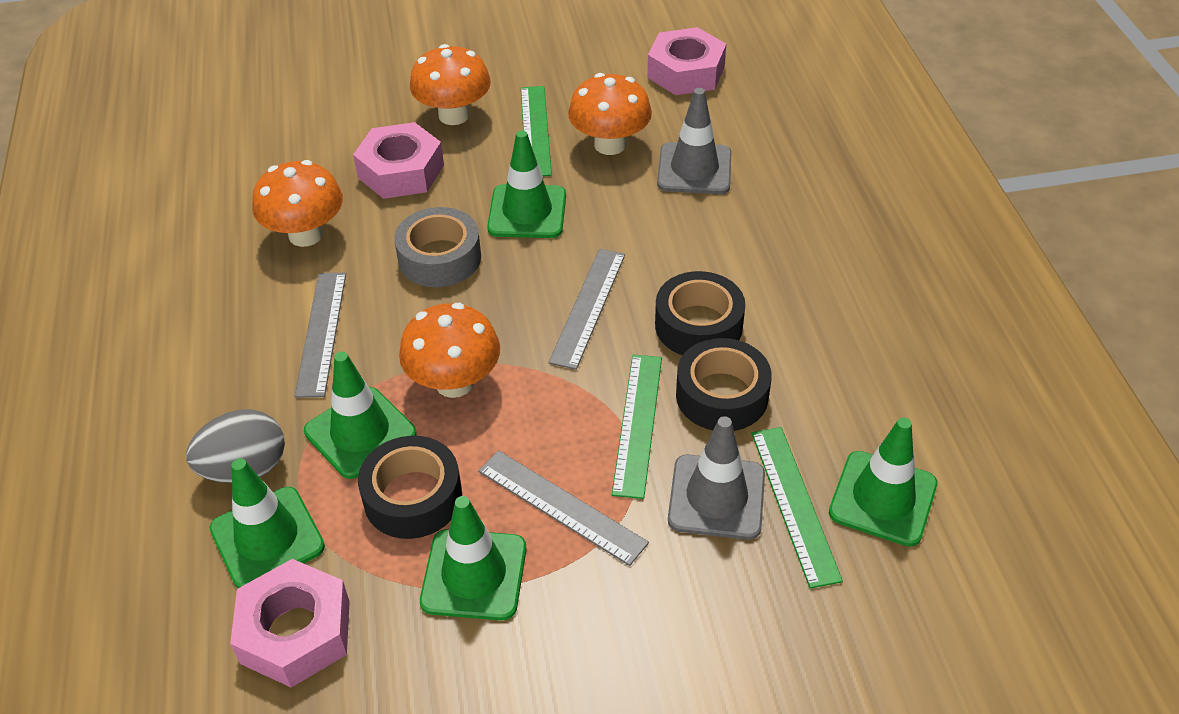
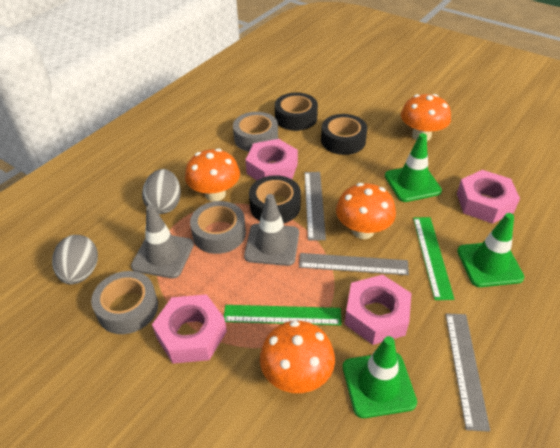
green ruler: [521,86,552,176] [612,355,662,499] [752,427,843,589] = 3 -> [224,305,342,325] [413,217,454,300] = 2
green traffic cone: [209,458,325,588] [304,351,417,479] [420,496,527,620] [487,130,566,238] [829,417,937,547] = 5 -> [343,336,417,418] [385,133,442,202] [457,213,524,287] = 3
grey egg: [186,409,285,483] = 1 -> [52,235,98,285] [142,169,181,214] = 2
grey tape: [394,207,481,287] = 1 -> [91,271,158,334] [190,201,246,254] [233,112,278,152] = 3
pink nut: [230,559,350,688] [353,122,444,199] [647,27,726,95] = 3 -> [152,294,227,364] [246,139,298,180] [345,275,412,345] [457,170,520,224] = 4

